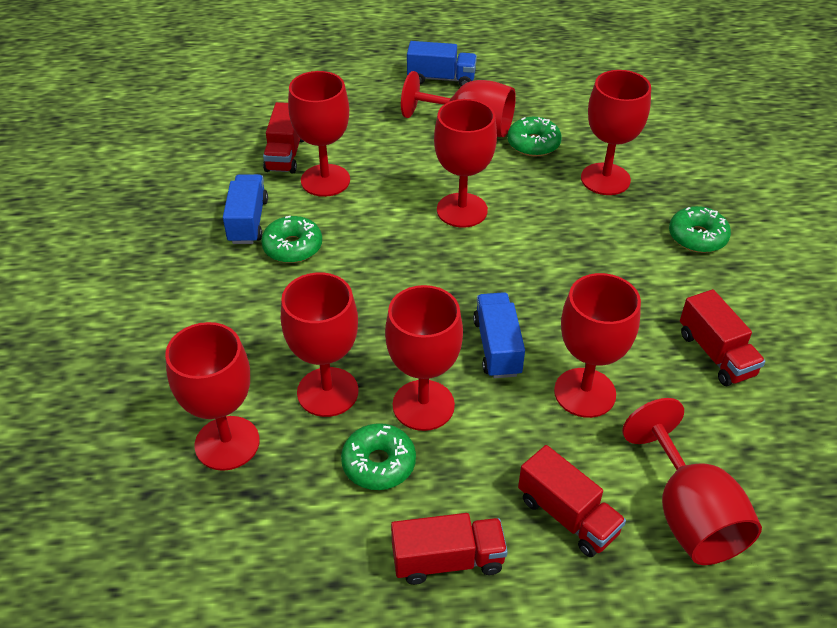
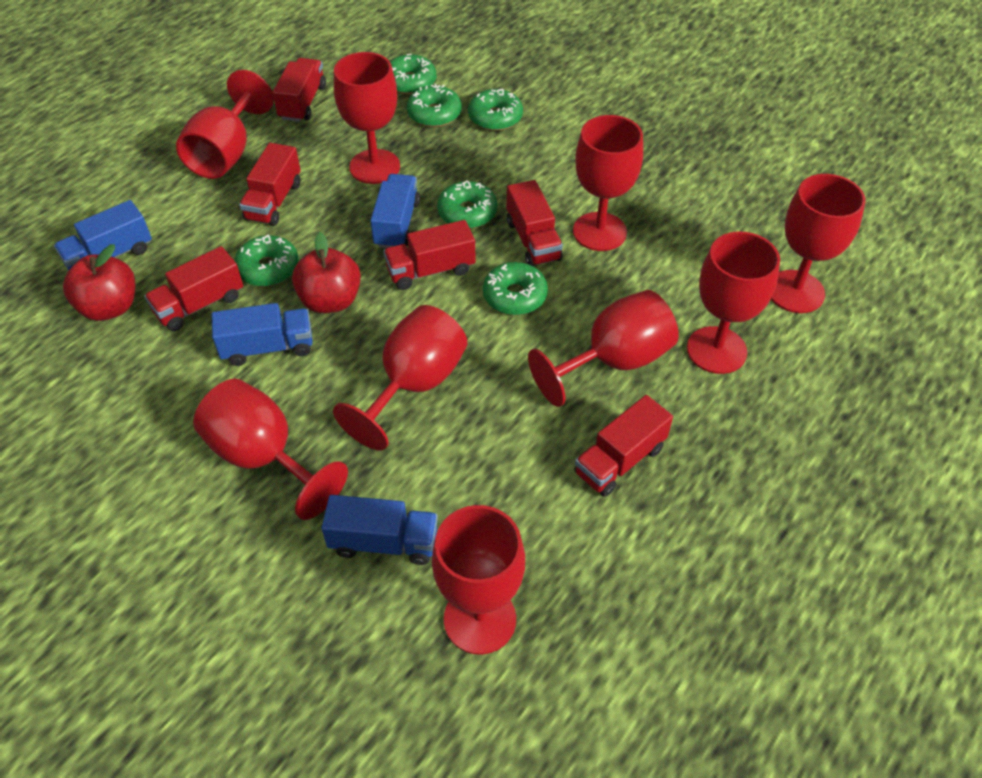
blue truck: [223,174,268,244] [407,41,477,86] [473,292,525,378] = 3 -> [54,200,152,270] [212,303,313,366] [322,495,438,565] [370,174,420,248] = 4
green donut: [261,216,322,263] [341,423,416,490] [507,117,562,156] [669,206,731,253] = 4 -> [234,235,299,287] [390,54,436,94] [407,84,462,127] [437,180,498,229] [468,88,523,131] [483,262,548,315] = 6
red apple: none = 0 -> [63,244,135,321] [292,232,361,313] = 2
red truck: [263,102,304,173] [391,513,508,585] [518,445,626,557] [680,289,765,386] = 4 -> [144,246,243,331] [239,143,301,226] [273,58,326,122] [383,220,476,290] [507,180,563,266] [574,395,673,497] = 6

